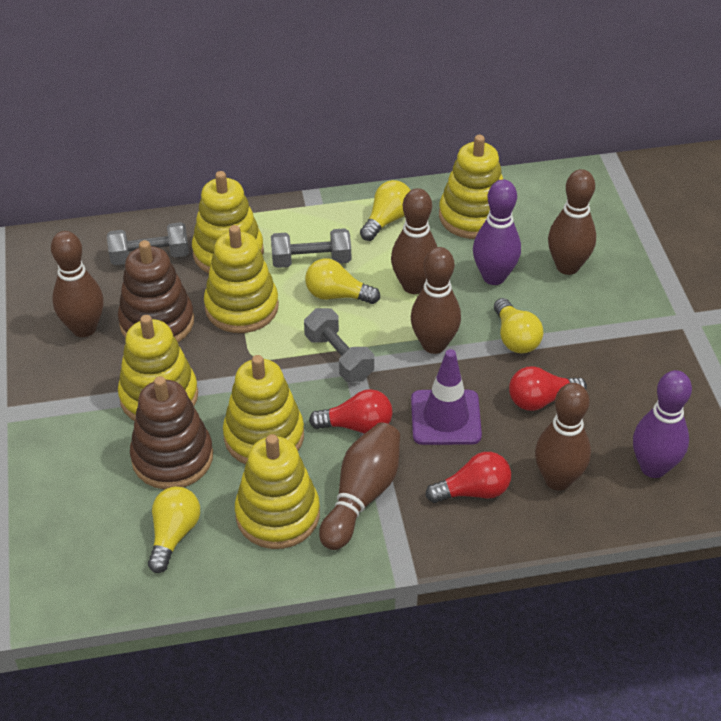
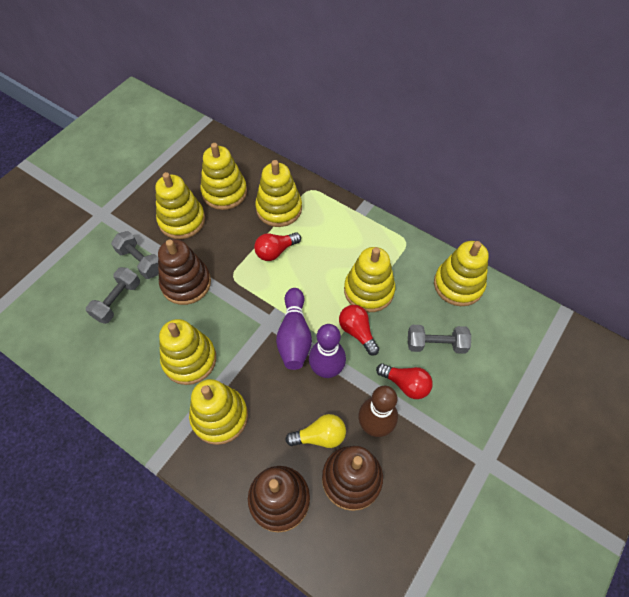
brown bowling pin: [51,231,104,337] [319,422,400,550] [391,188,437,294] [411,247,461,354] [535,383,591,491] [548,169,596,275] = 6 -> [358,386,398,437] = 1
brown stacking toy: [118,240,194,342] [130,376,213,489] = 2 -> [158,239,211,305] [248,466,310,533] [322,446,383,511] = 3
purple traffic cone: [411,349,482,445] = 1 -> none = 0
yellow light bulb: [148,487,200,573] [305,258,380,304] [360,180,411,241] [494,298,544,353] = 4 -> [285,414,346,448] = 1
yellow stacking toy: [118,315,198,421] [192,171,264,274] [204,225,279,333] [223,355,304,464] [235,434,320,549] [439,135,503,239] = 6 -> [155,172,205,239] [159,319,216,385] [189,379,248,445] [200,143,247,210] [255,160,302,227] [344,247,395,312] [434,241,489,306] = 7

